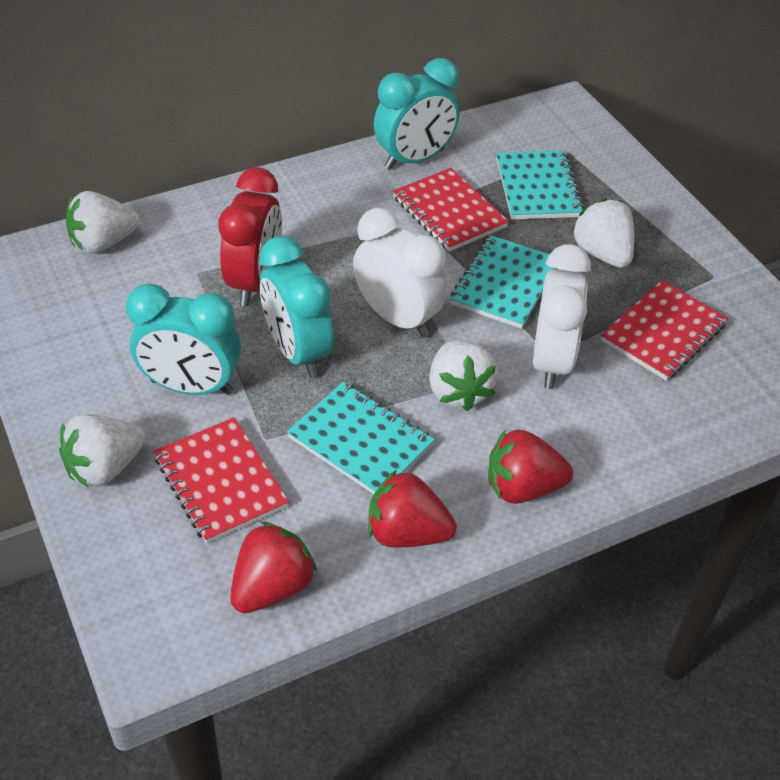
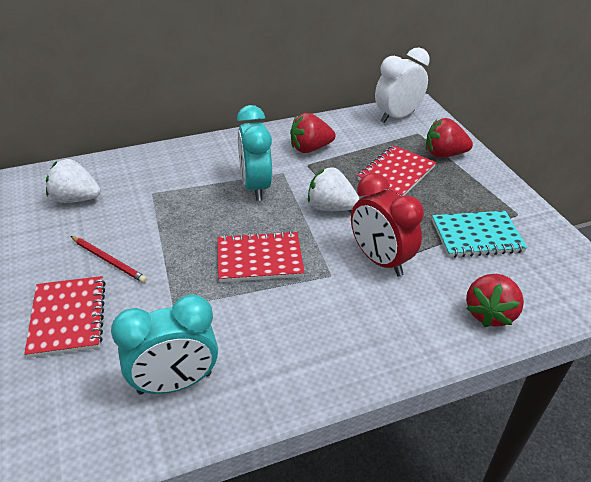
red pencil: none = 0 -> [71,236,147,283] = 1
turquoise clock: [126,283,241,395] [259,236,334,378] [374,58,460,170] = 3 -> [111,294,218,395] [237,105,272,201] = 2
turquoise notebook: [287,382,435,494] [450,235,556,329] [496,150,584,220] = 3 -> [432,211,527,258] = 1
white clock: [353,208,447,337] [533,244,591,389] = 2 -> [375,47,430,123] = 1
white strawberry: [59,414,145,488] [66,191,139,254] [429,341,498,411] [572,198,634,268] = 4 -> [46,159,100,203] [308,167,359,211] = 2

